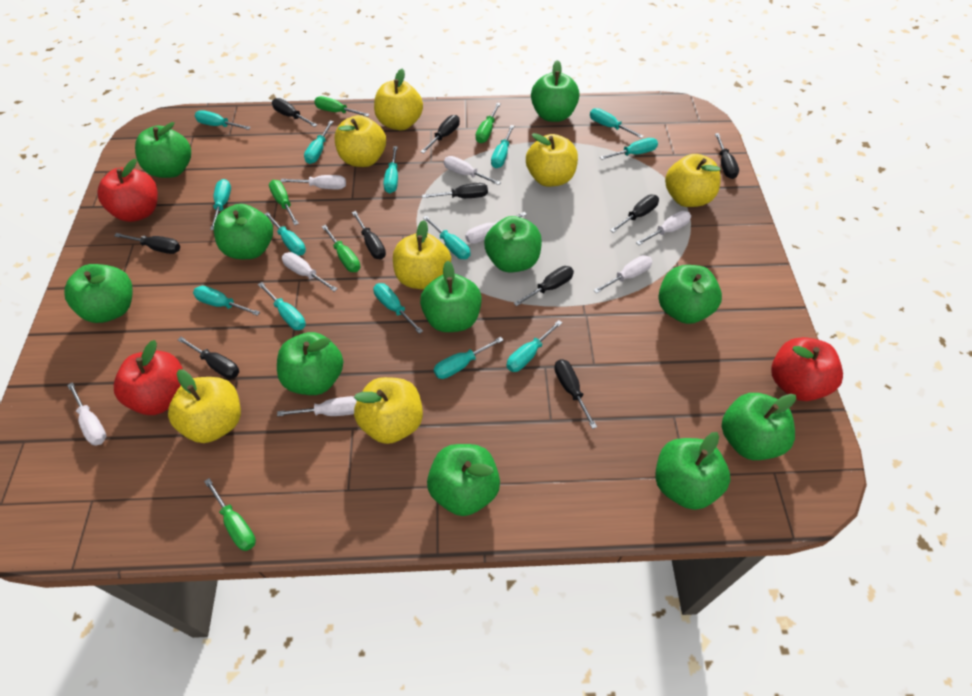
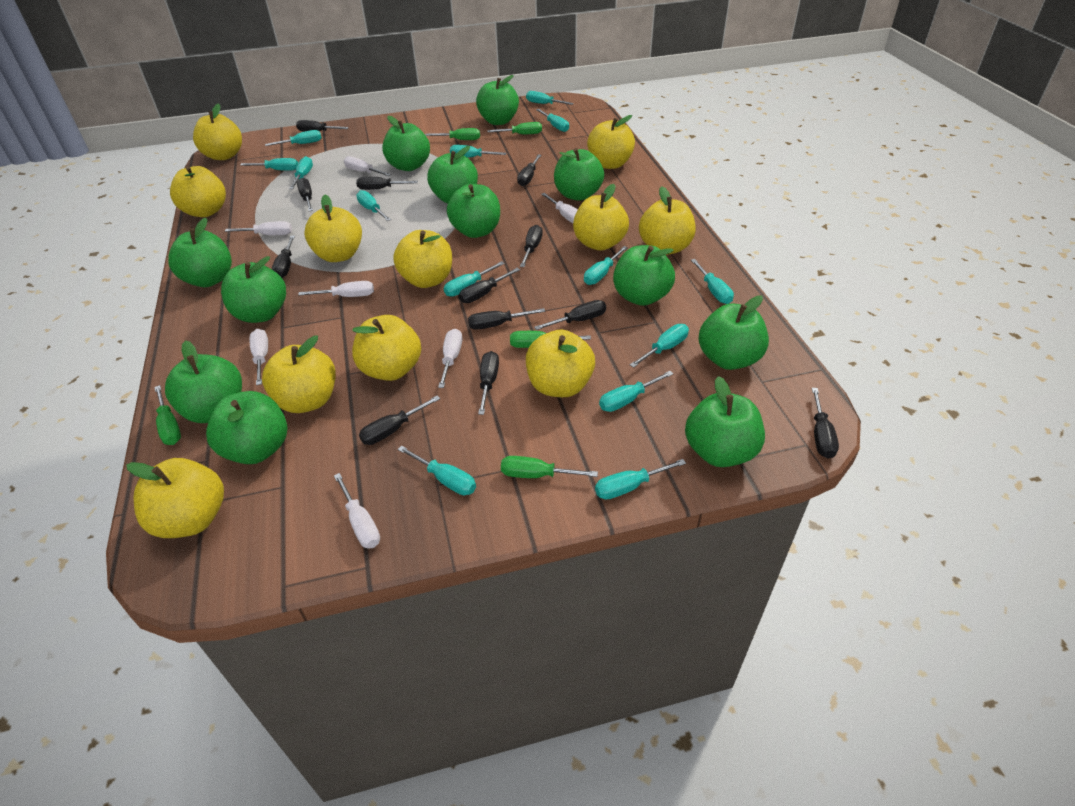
black screwdriver: [114,233,180,254] [178,337,239,379] [272,98,317,127] [352,211,386,259] [420,115,460,153] [422,183,488,198] [513,266,574,307] [554,359,597,429] [610,194,659,233] [715,133,739,179] = 10 -> [272,236,295,278] [296,120,349,132] [297,178,313,211] [356,177,418,190] [359,396,440,445] [459,268,520,303] [468,308,545,330] [478,351,499,415] [517,154,541,186] [520,225,543,267] [534,300,606,330] [812,388,839,459] = 12
green apple: [64,264,133,323] [135,122,191,178] [214,204,273,259] [277,332,343,395] [420,261,482,332] [427,444,500,516] [484,216,542,272] [531,60,580,122] [655,432,730,510] [658,265,722,324] [721,393,796,460] = 11 -> [165,341,242,423] [168,218,232,287] [206,391,287,464] [221,256,286,323] [382,116,430,171] [427,146,478,204] [447,184,500,238] [476,75,519,125] [554,148,604,201] [613,245,675,306] [685,376,765,467] [698,296,769,370] = 12
red apple: [97,159,158,222] [114,340,183,415] [771,337,843,401] = 3 -> none = 0
white screwdriver: [67,382,106,446] [277,396,357,416] [281,175,346,189] [282,252,338,292] [444,156,501,185] [465,212,527,244] [593,255,653,294] [636,211,691,245] = 8 -> [225,221,292,235] [250,329,268,385] [298,281,374,297] [334,473,380,549] [344,156,391,176] [438,329,462,388] [541,193,578,223] = 7
yellow apple: [168,369,241,443] [335,115,386,167] [354,377,423,444] [374,69,423,130] [393,220,451,290] [526,133,578,187] [665,154,721,207] = 7 -> [126,458,224,538] [170,166,226,217] [193,104,242,160] [262,336,335,413] [304,195,362,262] [352,315,421,381] [393,230,452,288] [526,330,595,397] [573,184,629,251] [587,115,635,169] [639,187,696,255] = 11

